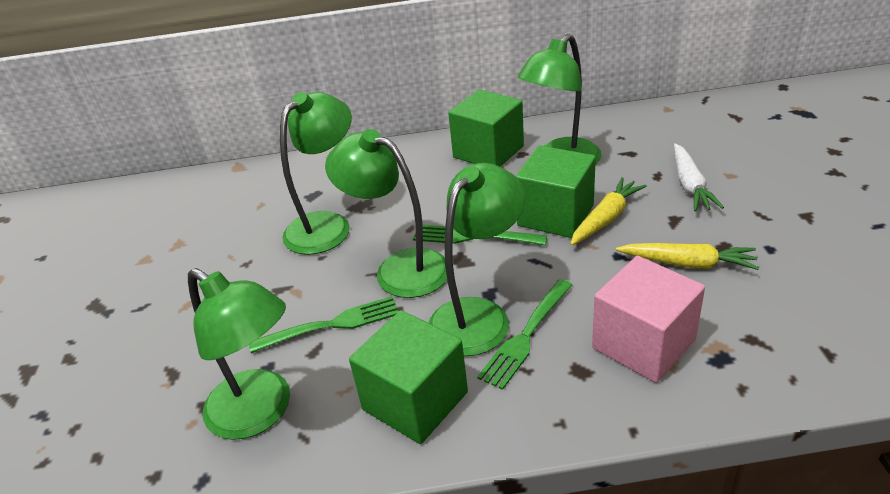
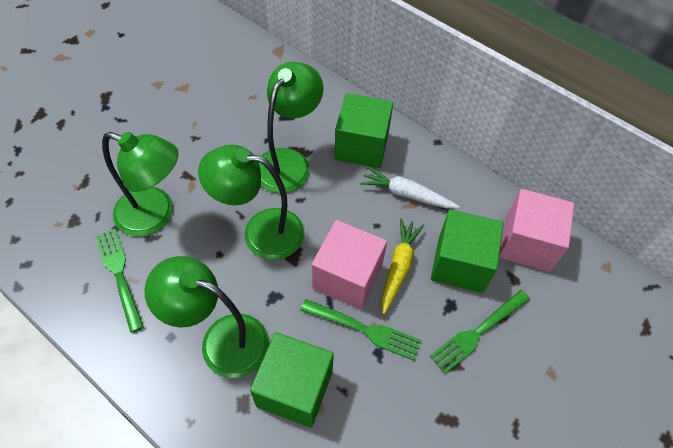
green lamp: [188,268,290,440] [280,92,352,255] [325,129,447,298] [429,163,525,356] [518,34,601,165] = 5 -> [102,132,178,236] [144,256,269,378] [198,145,304,260] [258,62,324,193] = 4
pink cube: [592,256,705,383] = 1 -> [312,220,387,309] [499,189,575,272] = 2
yellow carrot: [570,177,647,246] [616,243,759,270] = 2 -> [381,218,424,314] = 1

